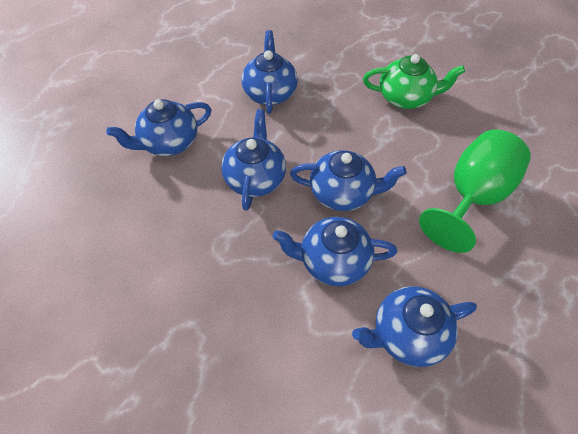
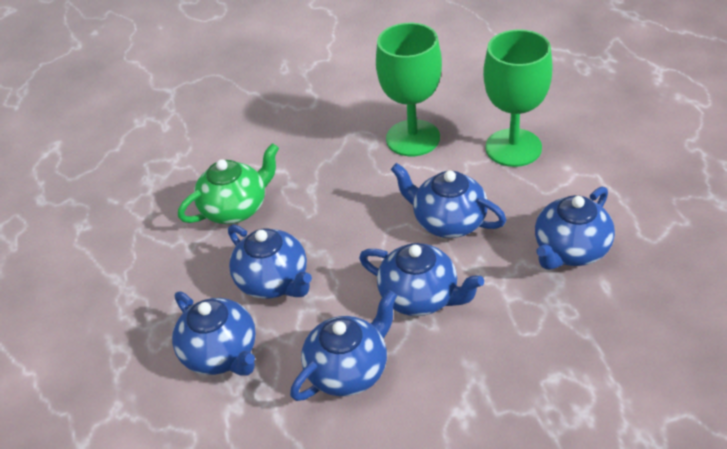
green goblet: [419,130,531,253] = 1 -> [376,23,442,156] [483,29,553,167] = 2

